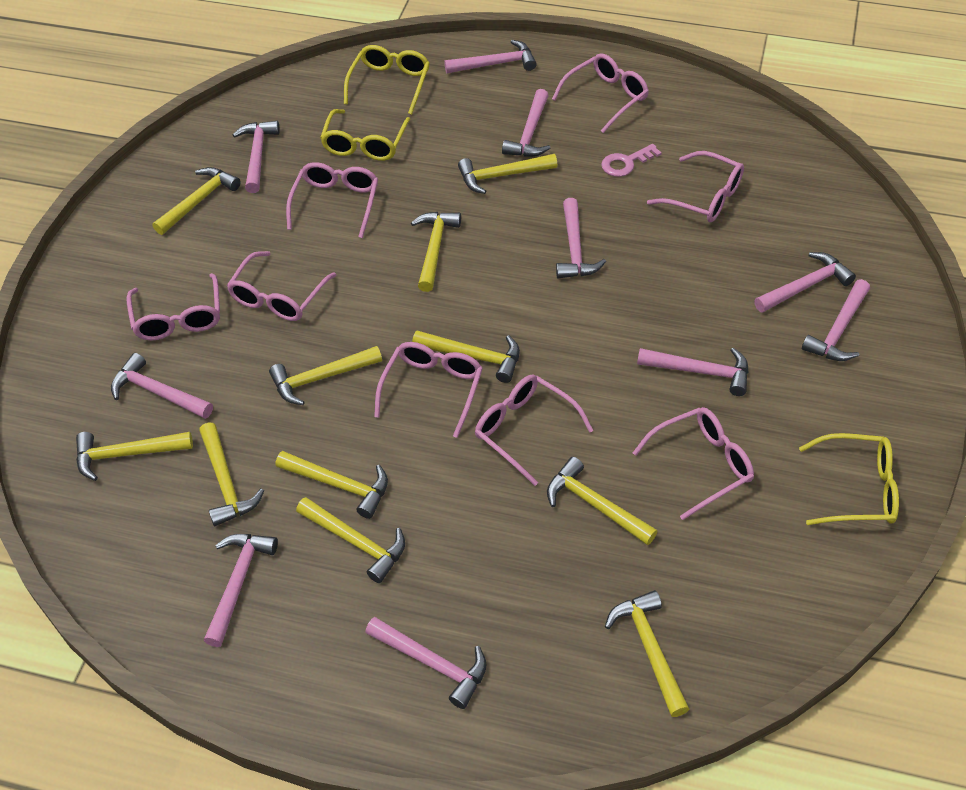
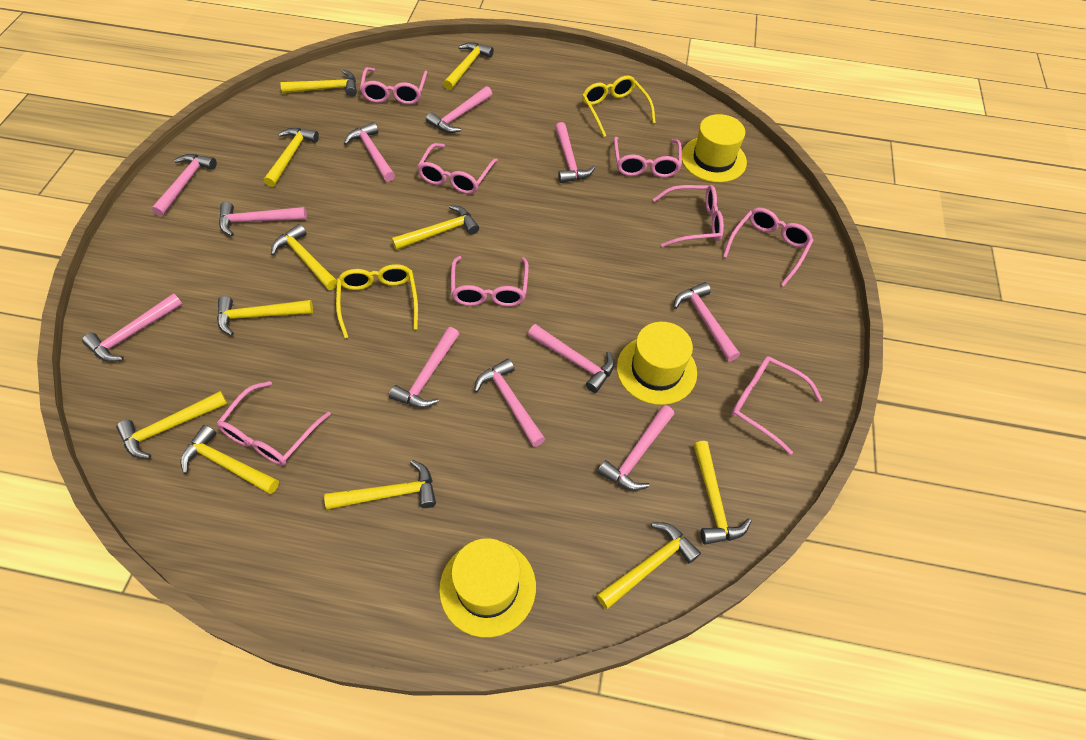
pink hammer: [111,353,213,419] [204,534,278,647] [233,121,280,193] [365,617,487,709] [444,40,536,73] [502,89,550,157] [556,198,606,278] [637,348,749,396] [754,252,856,313] [802,279,870,361] = 10 -> [82,293,182,362] [151,154,217,216] [219,202,307,236] [344,122,395,182] [389,327,459,408] [426,86,492,133] [474,358,545,447] [528,324,615,393] [555,122,595,183] [597,405,674,491] [673,282,740,362] = 11
pink key: [601,144,662,177] = 1 -> none = 0
yellow glasses: [320,109,411,161] [344,45,430,115] [799,433,899,525] = 3 -> [336,264,418,338] [582,75,656,137] = 2
yellow hat: none = 0 -> [439,538,536,637] [617,322,697,405] [682,114,747,183] = 3

